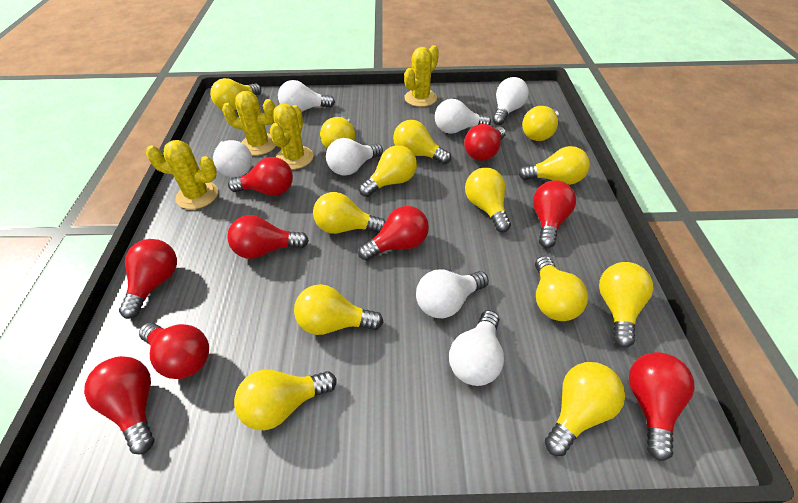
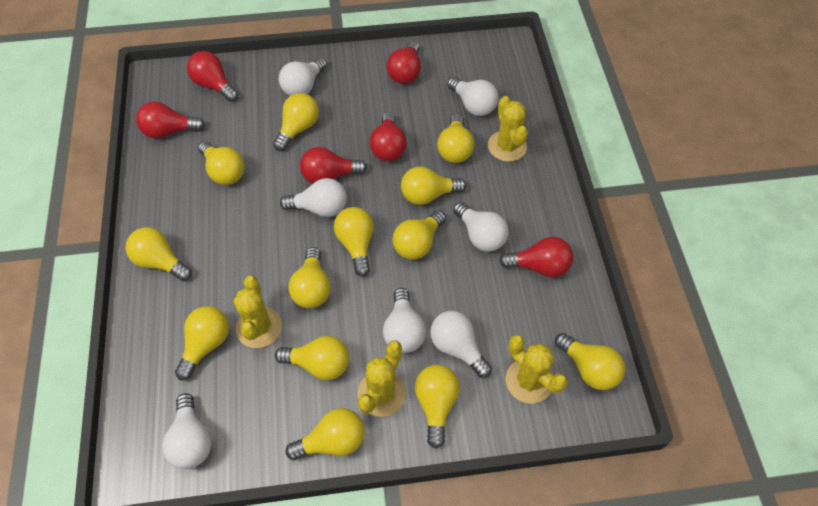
red light bulb: [84,356,154,454] [119,239,177,319] [139,323,209,379] [227,215,309,259] [228,157,293,196] [358,206,429,261] [464,124,506,161] [533,180,576,248] [629,352,695,461] = 9 -> [136,101,205,139] [187,51,238,102] [300,147,367,184] [370,112,407,161] [387,41,421,84] [499,237,573,277] = 6

